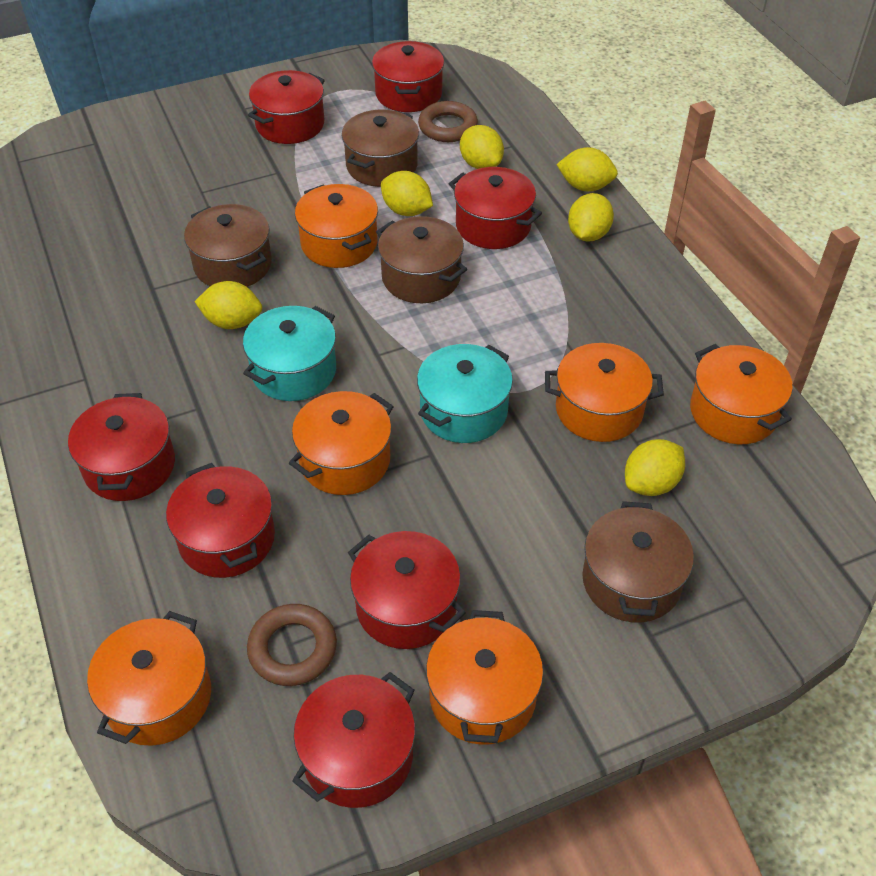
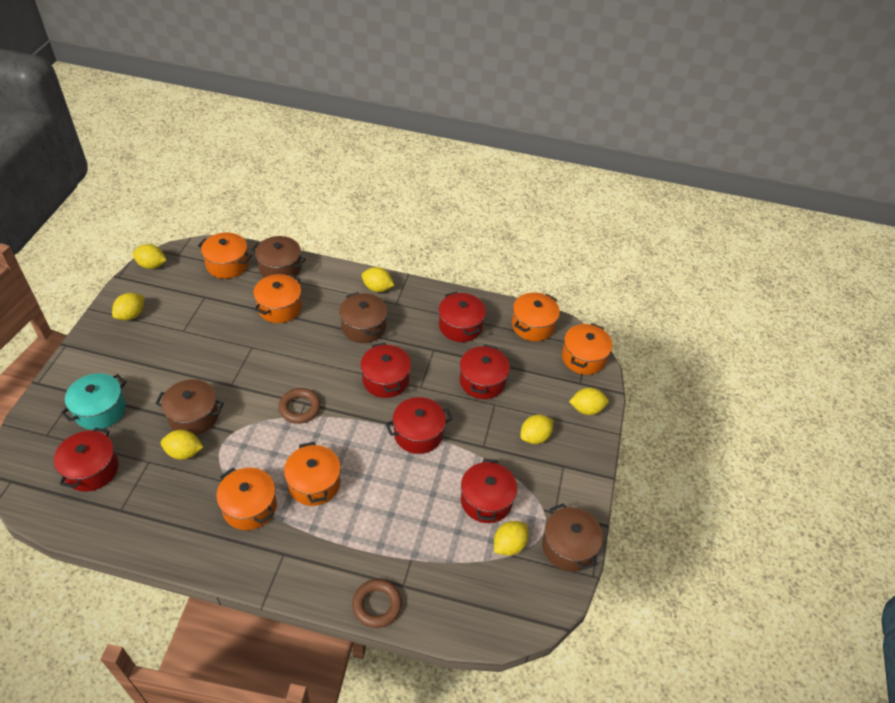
red pot: [68,393,175,501] [166,463,275,578] [248,70,325,144] [292,672,415,808] [348,531,466,649] [372,41,444,112] [449,167,542,249] = 7 -> [54,427,119,492] [360,343,411,398] [386,397,452,454] [439,291,486,342] [460,344,510,399] [461,459,517,523] = 6
turquoise pot: [243,306,336,401] [417,344,513,443] = 2 -> [61,373,127,430] = 1
yellow lemon: [194,281,262,329] [381,171,433,216] [460,125,504,169] [556,147,618,191] [568,193,614,242] [625,439,685,496] = 6 -> [112,293,144,320] [133,244,166,269] [161,430,203,460] [362,267,394,292] [494,521,529,555] [520,414,553,444] [569,387,609,415] = 7

